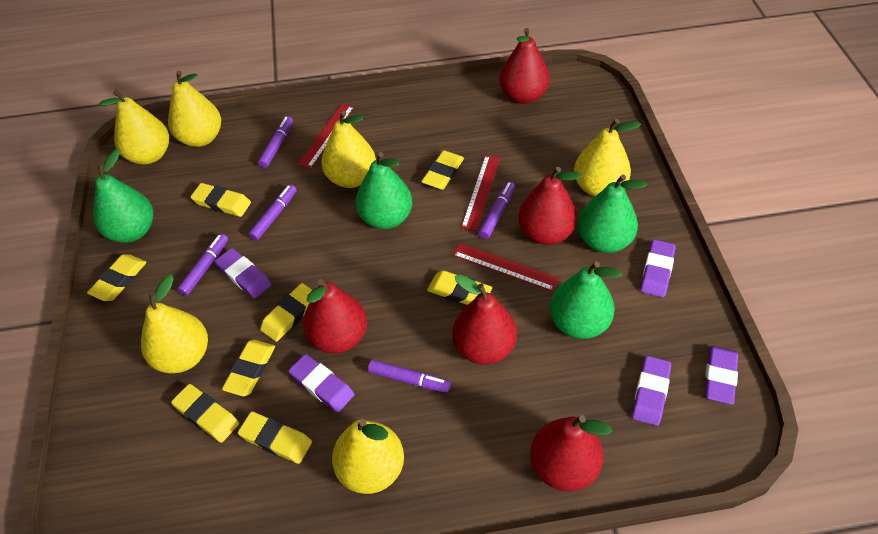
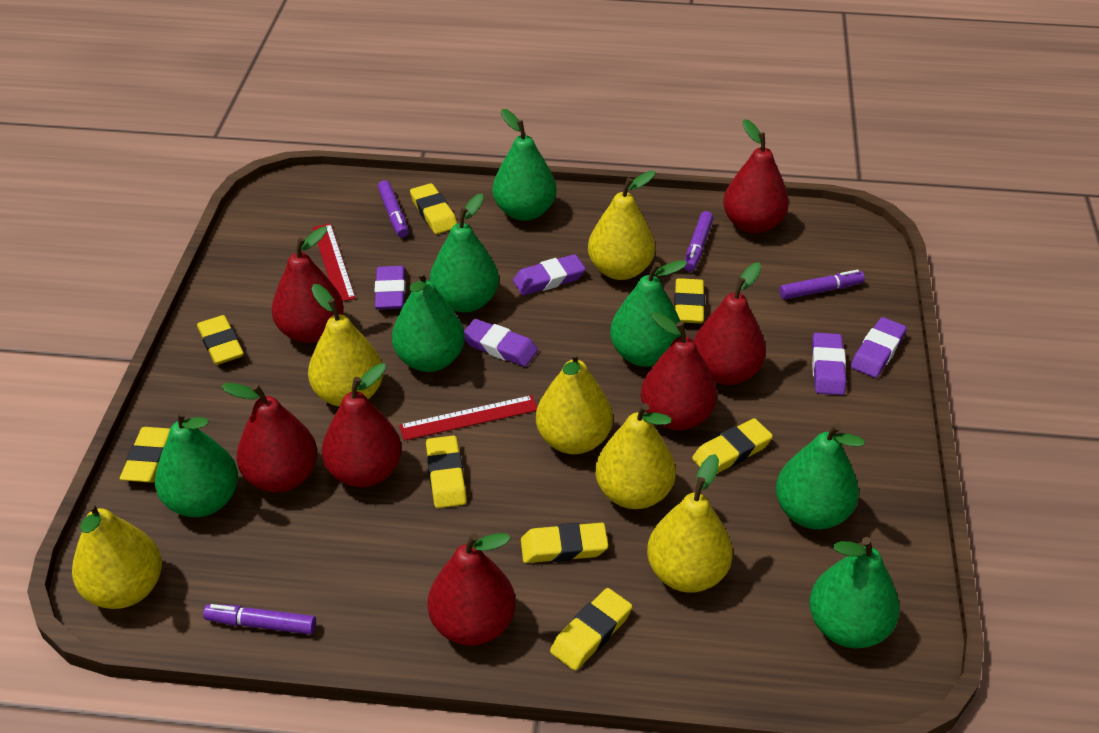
green pear: [93,149,153,243] [356,152,412,229] [550,261,622,339] [578,174,647,253] = 4 -> [155,410,238,517] [392,270,465,372] [430,193,499,312] [493,109,557,221] [610,260,687,367] [776,423,865,529] [809,537,900,648] = 7
purple marker: [177,234,228,296] [248,185,297,241] [258,116,293,168] [368,360,451,393] [478,182,515,239] = 5 -> [203,604,316,634] [378,180,409,238] [684,211,713,272] [779,270,865,300] = 4
red pear: [303,279,367,353] [452,274,517,365] [499,28,550,104] [518,167,582,245] [530,415,612,492] = 5 -> [221,383,318,492] [271,227,344,343] [322,363,402,488] [428,533,516,646] [641,312,717,430] [694,262,766,385] [723,119,789,234] = 7
red ruler: [298,104,354,169] [453,243,559,291] [461,155,500,231] = 3 -> [313,223,356,301] [399,395,537,441] = 2

